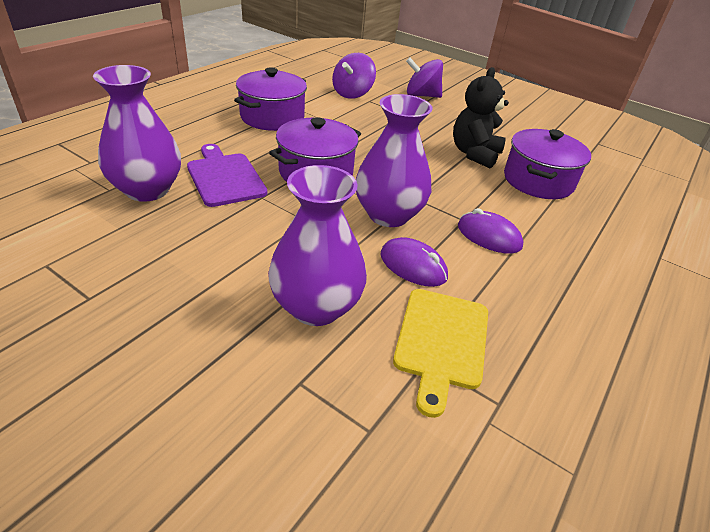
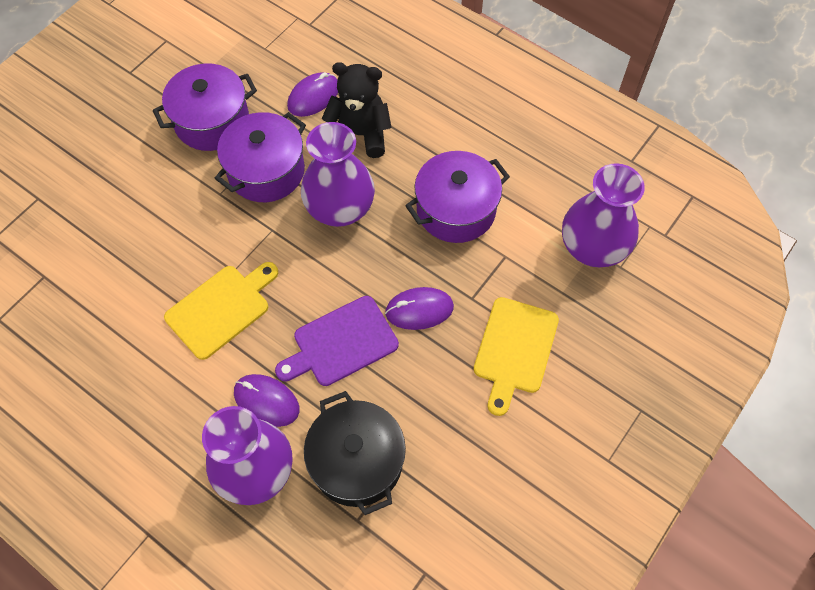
black pot: none = 0 -> [304,391,406,515] = 1
purple mouse: [381,237,448,287] [458,208,524,254] = 2 -> [234,374,299,427] [287,72,338,117] [385,287,454,330] = 3
purple spinning top: [332,53,376,99] [406,57,443,98] = 2 -> none = 0
yellow cutting board: [393,289,488,418] = 1 -> [164,262,278,360] [474,297,559,416] = 2

